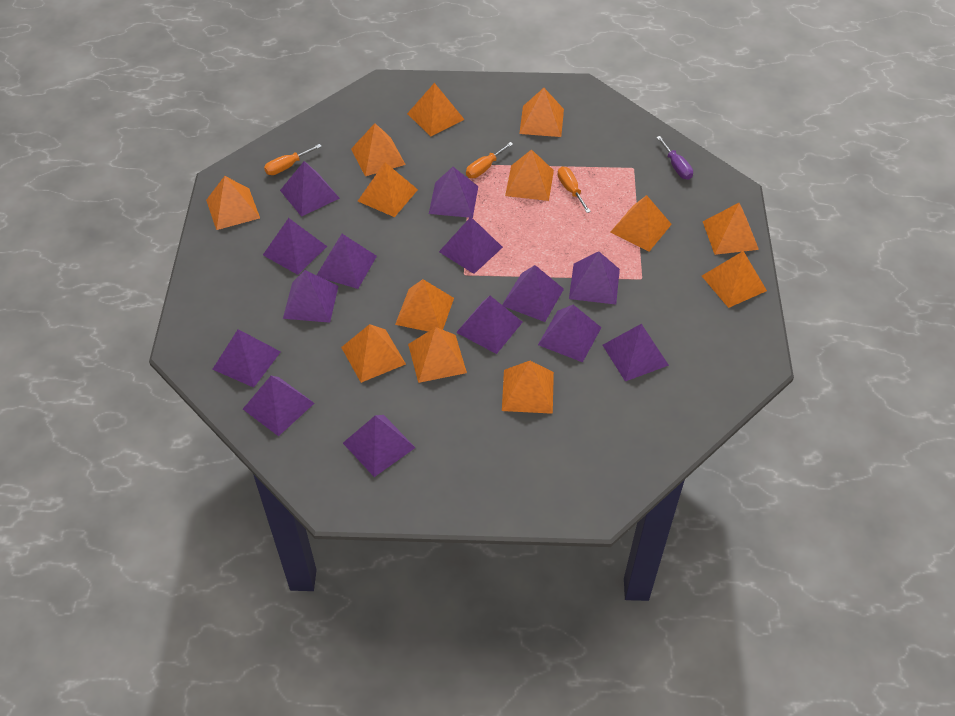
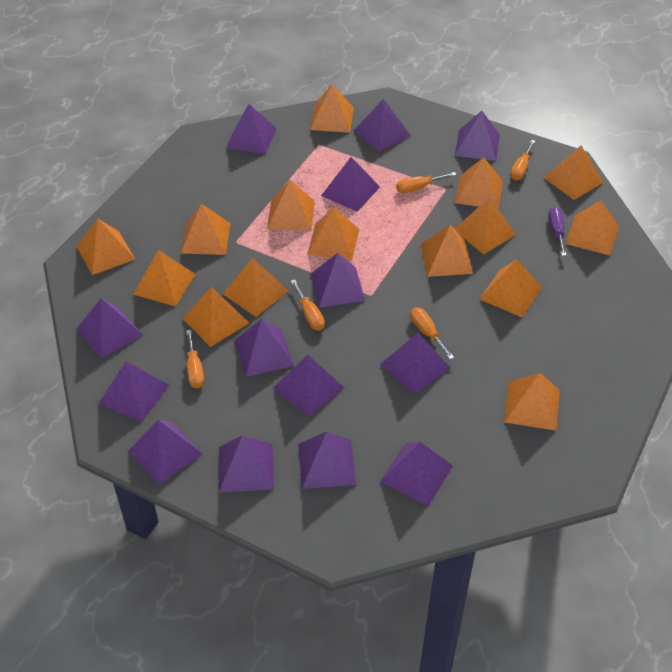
orange pyramid: [206,176,260,230] [341,324,406,383] [351,123,406,176] [358,162,418,217] [395,279,454,331] [407,83,465,136] [408,327,467,383] [502,361,554,414] [505,149,554,201] [519,88,564,137] [611,195,672,251] [702,251,767,308] [703,203,759,255] = 13 -> [76,219,135,275] [133,250,196,307] [180,204,231,255] [182,287,249,347] [222,258,288,317] [267,180,315,231] [307,207,359,260] [310,84,354,133] [421,224,473,277] [454,198,516,254] [455,157,503,208] [479,259,542,318] [504,373,560,431] [543,145,604,200] [565,201,619,255] = 15
orange screwdriver: [264,144,322,175] [466,142,513,178] [558,166,591,213] = 3 -> [187,330,204,389] [291,279,325,331] [396,172,456,193] [410,307,454,359] [510,140,535,181] = 5

